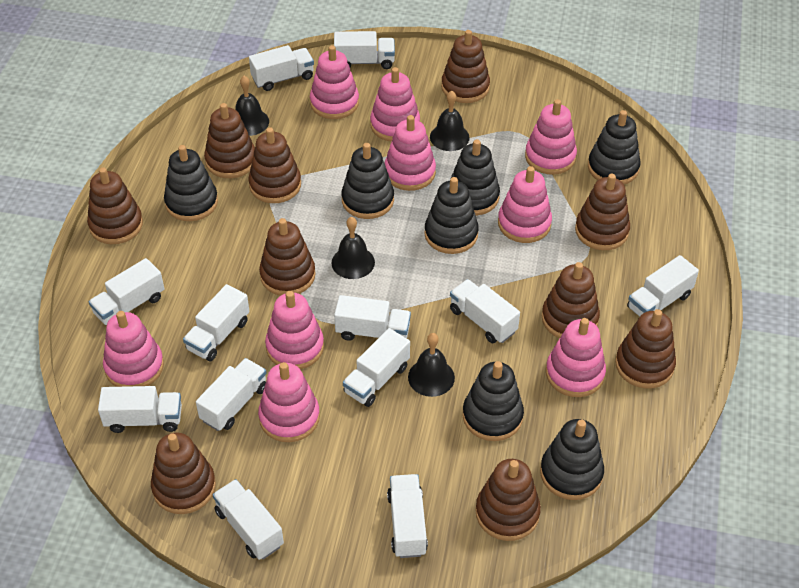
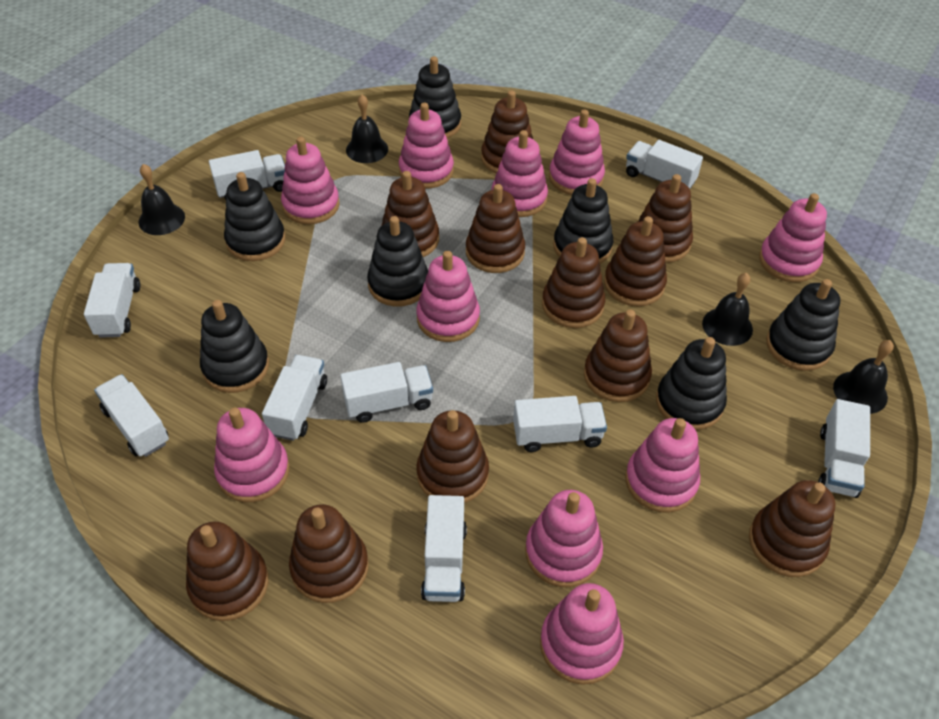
brown stacking toy: [87,167,143,244] [151,433,216,514] [204,103,255,178] [248,127,301,203] [259,218,316,296] [441,30,490,103] [475,459,541,541] [542,262,600,338] [575,174,630,250] [615,309,676,388] = 10 -> [186,522,269,621] [289,504,368,603] [381,171,439,257] [416,410,489,503] [466,184,525,273] [481,90,533,173] [542,237,605,328] [584,309,652,402] [604,216,667,306] [638,174,693,263] [749,480,835,577] = 11
pink stacking toy: [103,311,164,387] [258,362,320,442] [265,291,324,369] [310,45,359,119] [370,67,420,142] [385,115,436,191] [498,166,552,243] [525,99,577,175] [546,318,606,397] = 9 -> [214,408,290,502] [281,137,340,224] [399,103,454,189] [416,251,480,342] [491,130,548,217] [525,490,603,587] [540,583,624,685] [549,110,605,195] [625,418,700,513] [759,193,827,282] = 10
white truck: [89,258,164,325] [98,386,182,433] [183,284,250,361] [196,358,266,431] [213,479,284,560] [249,45,314,91] [334,31,395,69] [334,295,411,341] [343,328,410,407] [387,474,428,558] [450,279,520,343] [627,255,699,317] = 12 -> [84,263,140,338] [94,374,169,457] [209,150,285,200] [262,355,327,441] [340,362,433,423] [421,495,467,602] [513,396,607,452] [626,140,703,189] [818,399,870,498] = 9

